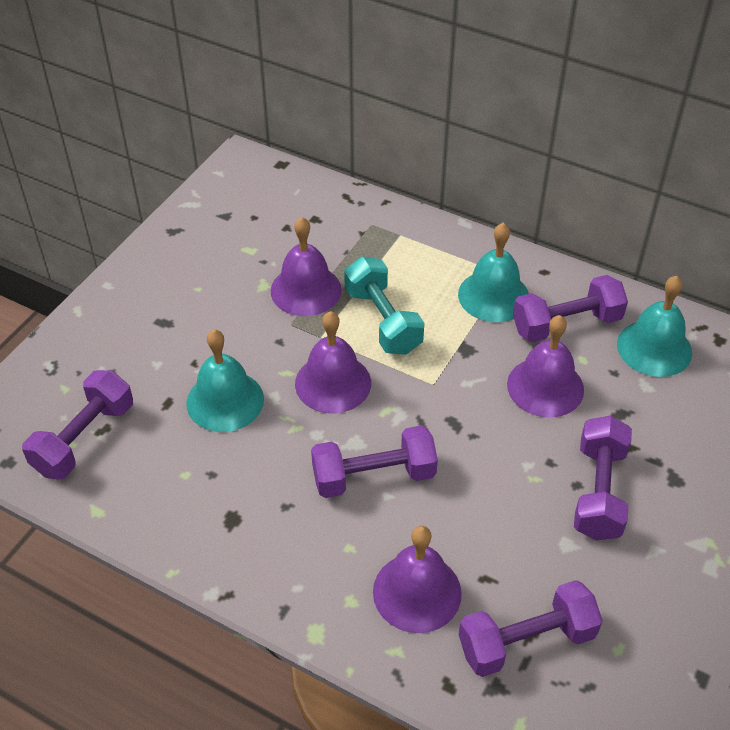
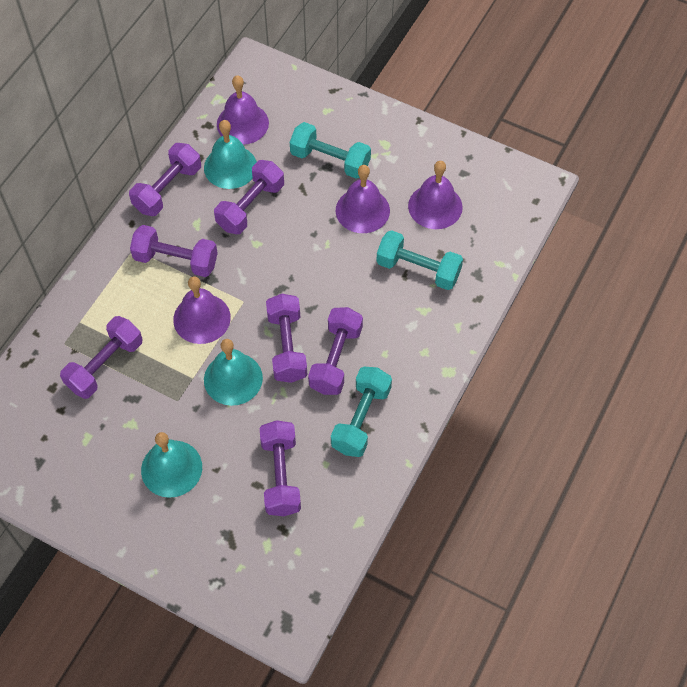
purple dumbbell: [22,370,133,480] [311,425,438,498] [459,580,603,677] [513,275,628,342] [574,416,632,541] = 5 -> [60,316,142,399] [129,143,201,216] [130,225,218,277] [214,160,284,234] [260,420,301,516] [266,294,307,383] [308,307,363,395] = 7
turquoise dumbbell: [344,256,424,355] = 1 -> [290,122,371,179] [331,367,392,457] [376,230,463,290] = 3

